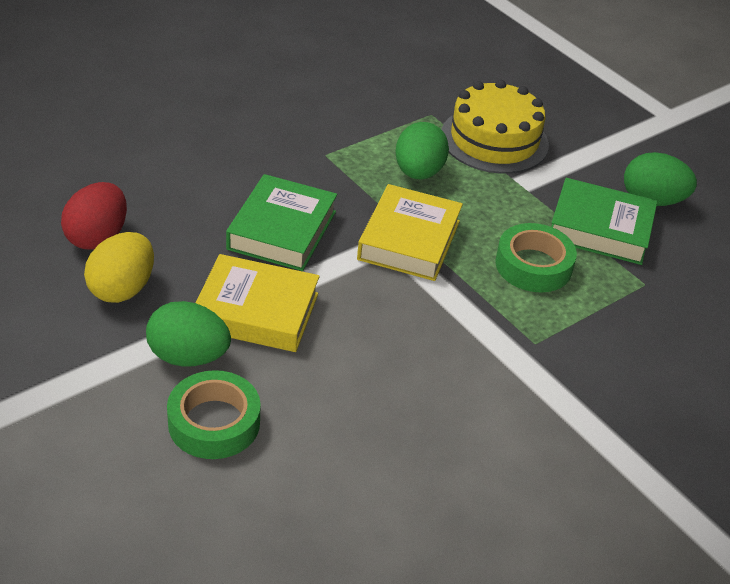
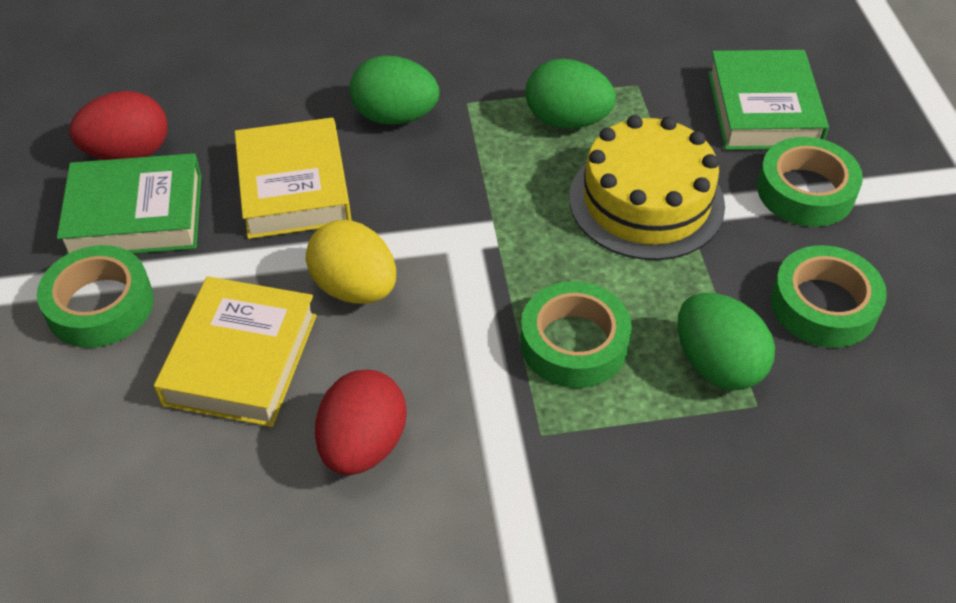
green tape: [167,370,261,459] [495,223,577,292] = 2 -> [37,245,154,348] [520,281,632,388] [757,137,863,227] [771,245,887,348] = 4
red egg: [61,182,127,250] = 1 -> [70,91,168,160] [315,370,407,475] = 2

